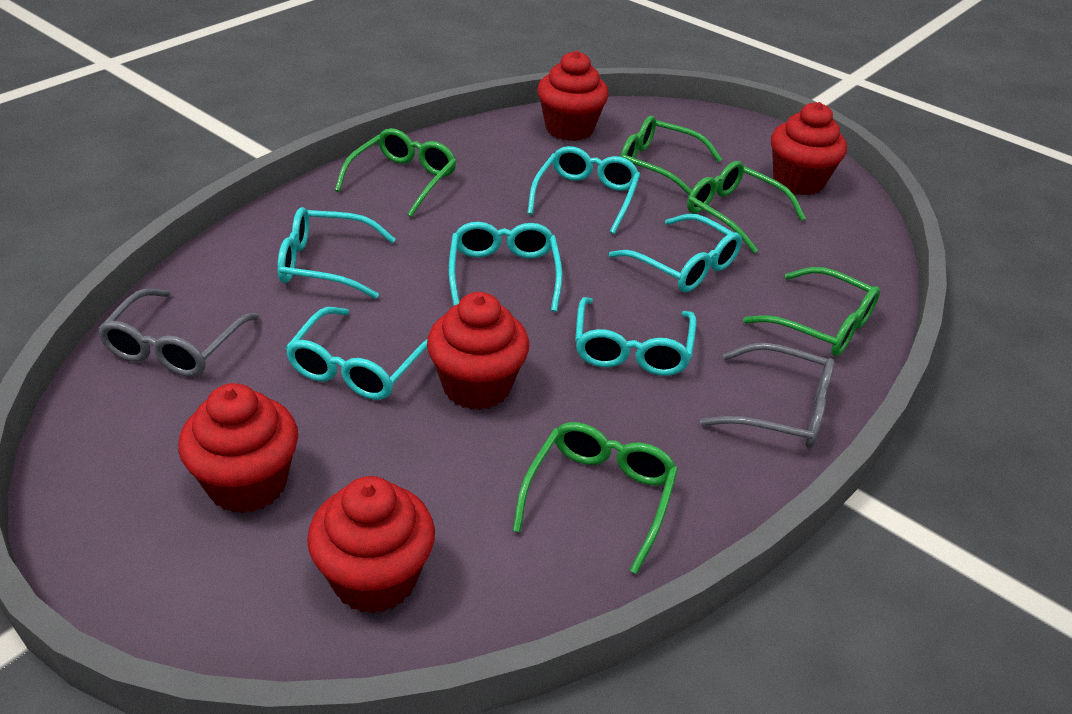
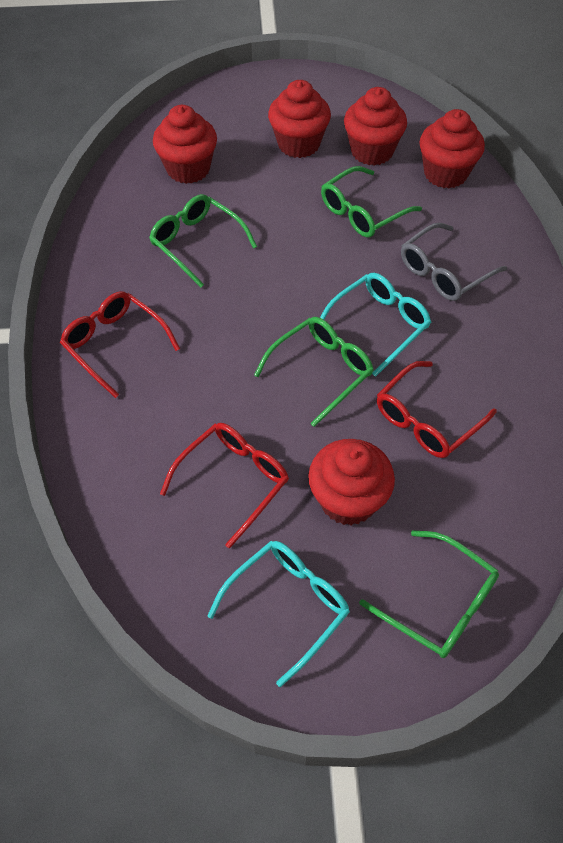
green glasses: [335,128,457,217] [513,422,678,574] [620,116,722,195] [687,161,806,253] [743,267,880,356] = 5 -> [149,194,257,287] [254,317,374,427] [321,166,422,238] [359,530,499,658] = 4
grey glasses: [98,289,259,377] [700,343,834,448] = 2 -> [401,223,507,301] = 1
red glasses: none = 0 -> [60,291,180,398] [160,423,289,549] [377,361,497,458] = 3
turquoise glasses: [277,207,396,299] [286,307,427,400] [449,222,562,312] [527,146,640,234] [575,297,696,376] [609,214,742,292] = 6 -> [207,541,350,687] [320,273,431,377] = 2

